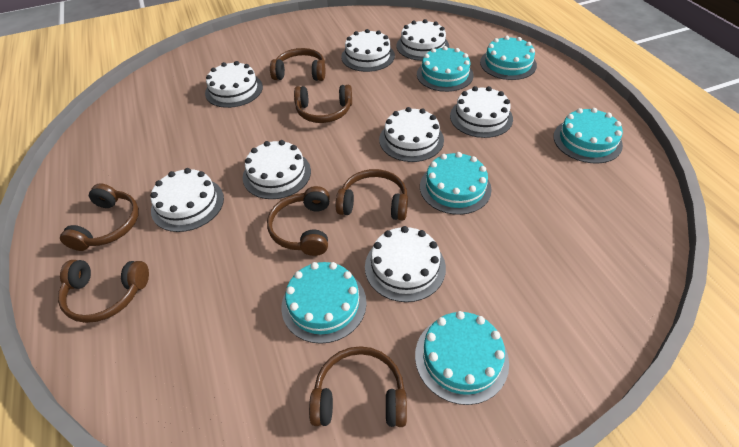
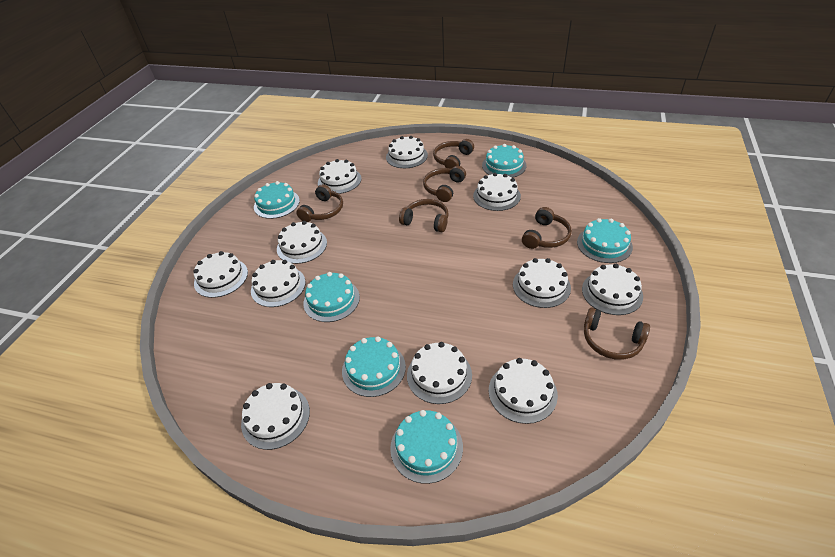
brown headphones: [58,260,149,323] [60,183,139,251] [267,186,330,256] [270,48,325,81] [294,85,352,123] [309,346,407,427] [336,169,408,221] = 7 -> [296,184,343,222] [399,199,449,232] [423,166,466,202] [433,139,474,169] [522,207,572,249] [584,308,650,360] = 6
white cake: [150,168,224,232] [205,61,263,108] [243,140,311,199] [341,29,395,72] [365,226,446,302] [379,107,444,162] [397,19,449,61] [450,86,513,138] = 8 -> [193,251,248,298] [241,383,310,450] [251,260,306,307] [277,221,327,264] [318,159,362,194] [386,136,428,168] [407,342,472,404] [473,173,521,211] [489,358,558,424] [513,258,571,308] [582,264,643,315] = 11

